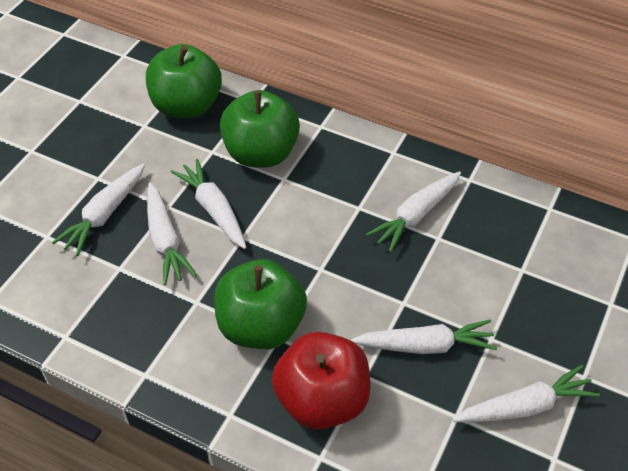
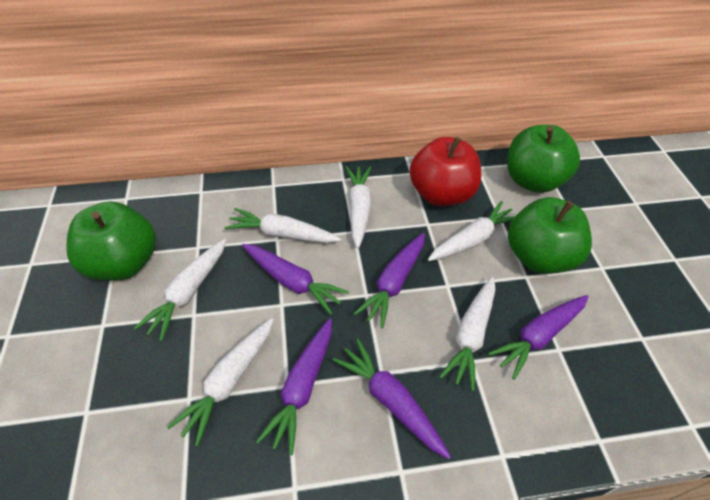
purple carrot: none = 0 -> [242,244,349,315] [256,319,332,455] [332,339,451,459] [353,233,425,328] [488,295,589,380] = 5

